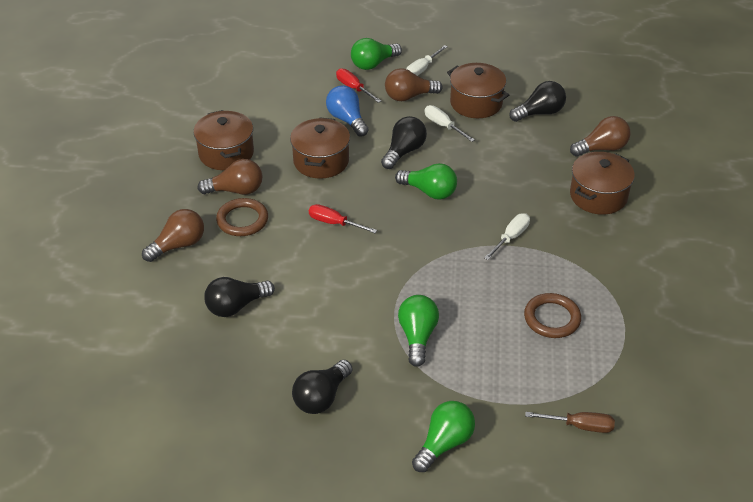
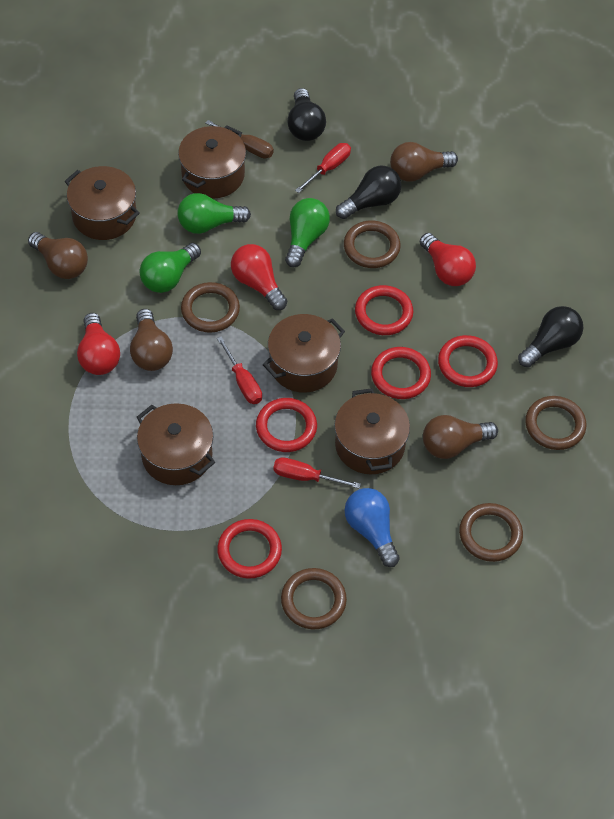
black light bulb: [204,277,275,317] [292,360,353,414] [381,116,427,169] [509,81,566,122] = 4 -> [287,88,326,141] [336,166,401,219] [518,306,583,368] = 3
brown pot: [193,110,254,170] [290,117,350,179] [447,63,509,118] [570,152,635,215] = 4 -> [65,166,140,240] [137,403,215,485] [178,125,246,199] [263,314,345,393] [334,388,410,474] = 5
brown ring: [216,198,268,236] [524,293,581,338] = 2 -> [181,282,240,333] [281,568,347,629] [344,221,401,268] [459,503,523,562] [525,396,586,450] = 5
green light bulb: [351,38,402,70] [395,163,457,200] [398,295,439,367] [412,401,475,472] = 4 -> [140,243,201,293] [177,193,251,234] [285,198,330,267] = 3
red light bulb: none = 0 -> [77,313,120,375] [231,244,287,310] [420,233,476,286] = 3
red ring: none = 0 -> [217,519,282,578] [256,398,317,452] [355,285,413,335] [371,347,431,399] [438,335,498,387] = 5
red screwdriver: [309,204,377,233] [336,68,381,103] = 2 -> [217,336,262,404] [273,457,361,489] [295,143,351,193] = 3
white screwdriver: [406,45,448,76] [425,105,475,142] [484,213,530,260] = 3 -> none = 0

